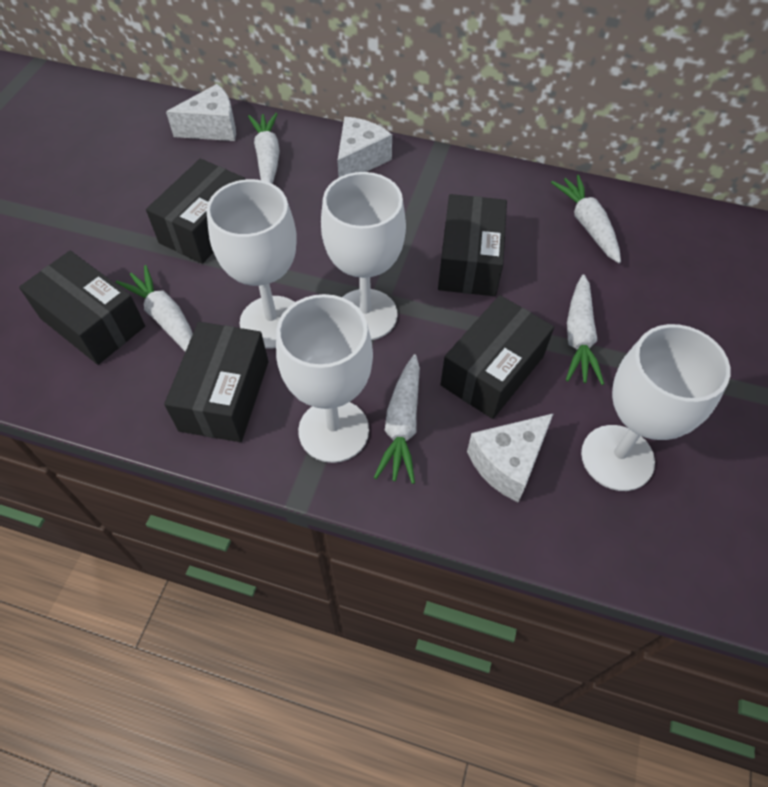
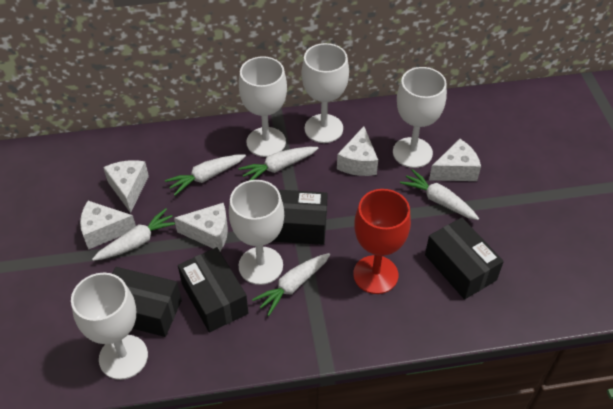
black box: [19,251,145,365] [146,159,245,264] [164,322,268,442] [438,194,507,296] [440,295,554,419] = 5 -> [112,267,182,337] [178,247,248,333] [272,190,328,245] [425,218,504,300] = 4
red goblet: none = 0 -> [353,189,411,294] = 1
white cheese: [166,84,236,141] [337,117,392,177] [467,413,554,502] = 3 -> [80,201,136,250] [103,160,149,213] [174,203,228,251] [337,126,378,176] [429,139,481,181] = 5
white goblet: [206,179,297,348] [276,294,373,463] [321,172,406,340] [581,324,731,491] = 4 -> [71,273,148,380] [229,180,284,285] [239,56,287,157] [302,43,349,143] [393,67,447,168] = 5

